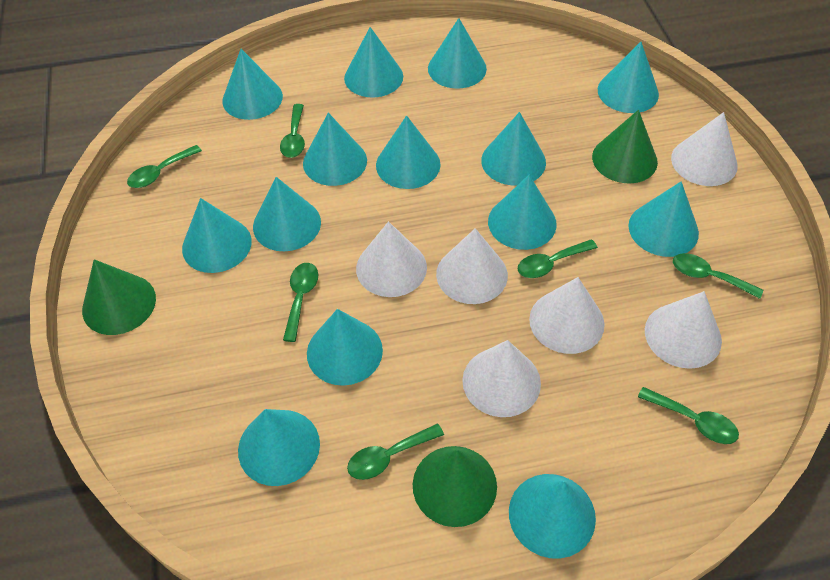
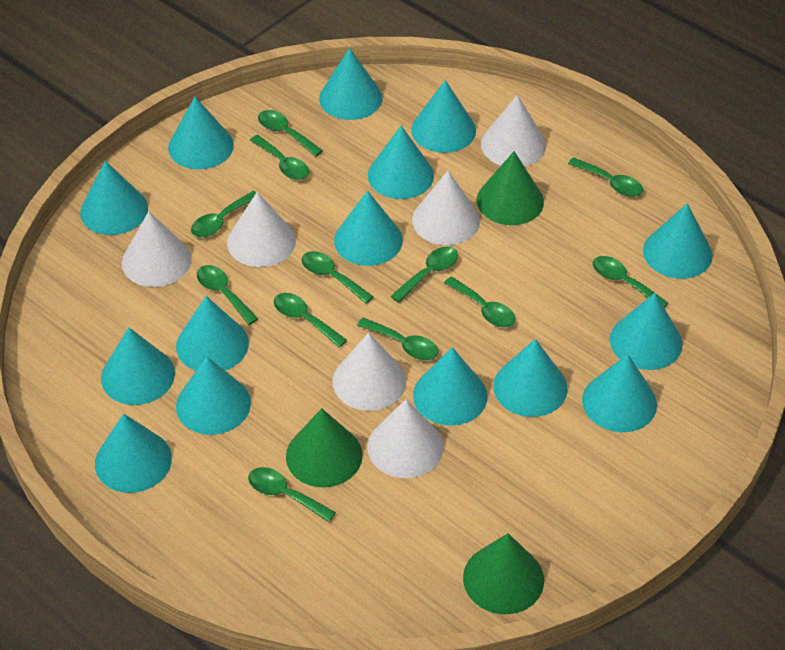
green spoon: [127,145,202,188] [280,104,305,158] [283,263,318,342] [347,424,444,480] [518,239,598,278] [638,387,739,444] [673,253,763,299] = 7 -> [191,191,257,237] [197,265,258,325] [248,467,336,522] [250,135,309,180] [258,110,323,157] [274,293,347,347] [301,251,374,304] [357,317,438,360] [390,247,458,303] [444,276,515,328] [568,157,643,197] [593,256,668,307] = 12
turquoise cone: [182,198,252,273] [222,49,283,120] [238,409,320,486] [253,177,321,251] [303,113,367,186] [307,309,383,386] [344,27,403,97] [376,116,441,189] [428,18,487,89] [481,112,546,185] [488,175,557,250] [509,474,596,559] [598,42,659,113] [628,181,699,257] = 14 -> [80,161,148,235] [95,414,172,493] [101,327,175,405] [168,97,234,169] [176,296,249,371] [176,357,251,435] [319,48,383,120] [334,191,403,266] [368,126,434,199] [411,80,476,153] [413,347,487,426] [493,339,567,417] [582,354,657,432] [610,293,683,370] [643,203,713,279] = 15

